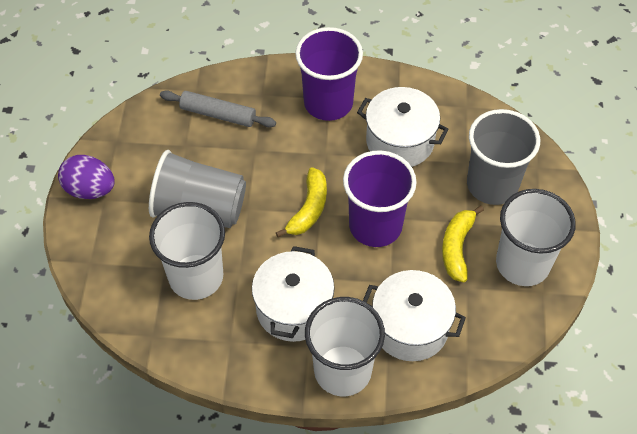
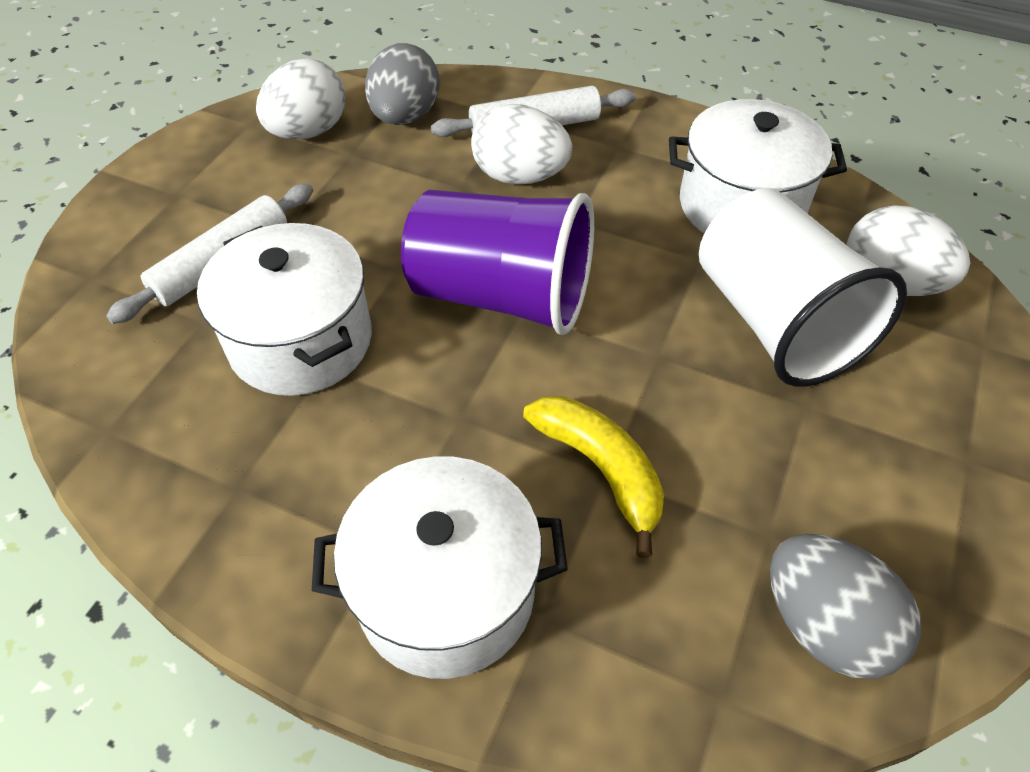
grey cup: [149,150,246,228] [467,109,540,205] = 2 -> none = 0
grey egg: none = 0 -> [365,43,440,125] [770,534,922,679] = 2
grey rolling pin: [160,90,276,128] = 1 -> none = 0
purple cup: [295,27,363,121] [343,150,417,247] = 2 -> [401,190,594,335] = 1
purple egg: [58,155,115,199] = 1 -> none = 0
white cup: [149,202,225,300] [305,297,385,396] [496,189,576,286] = 3 -> [699,188,907,387] = 1
white egg: none = 0 -> [256,58,346,139] [471,104,572,184] [846,205,970,296] = 3
white rolling pin: none = 0 -> [106,184,313,324] [431,86,636,137] = 2
yellow banana: [276,167,327,237] [442,206,484,282] = 2 -> [523,396,664,558] = 1

